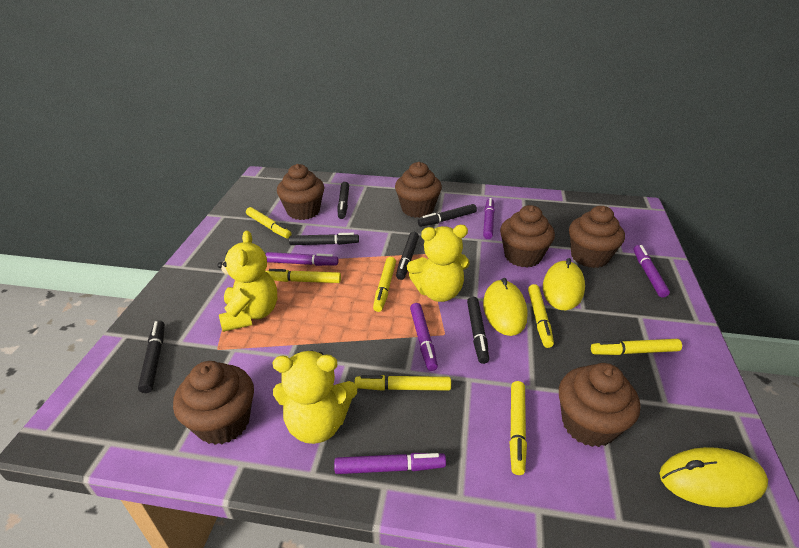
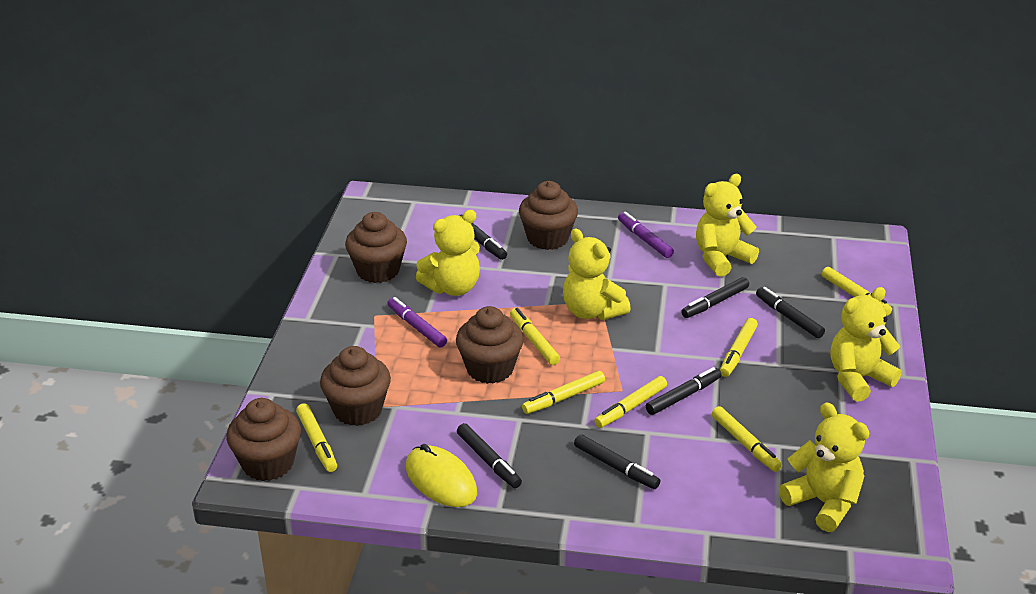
brown cupcake: [173,361,254,445] [277,164,324,220] [395,162,442,218] [500,205,555,267] [559,363,640,447] [569,206,625,268] = 6 -> [227,398,301,481] [320,346,391,426] [345,212,407,283] [456,306,524,384] [519,181,578,250] = 5
purple marker: [266,252,339,266] [334,453,446,474] [410,303,438,371] [483,198,495,239] [633,245,670,298] = 5 -> [387,297,447,348] [618,212,674,258] = 2
yellow mouse: [483,278,528,336] [543,258,585,310] [660,447,768,508] = 3 -> [406,444,477,507] = 1
yellow teddy bear: [218,230,277,332] [272,351,357,444] [407,225,470,302] = 3 -> [416,210,480,296] [563,228,631,320] [696,174,759,277] [779,402,869,532] [830,287,902,402] = 5

